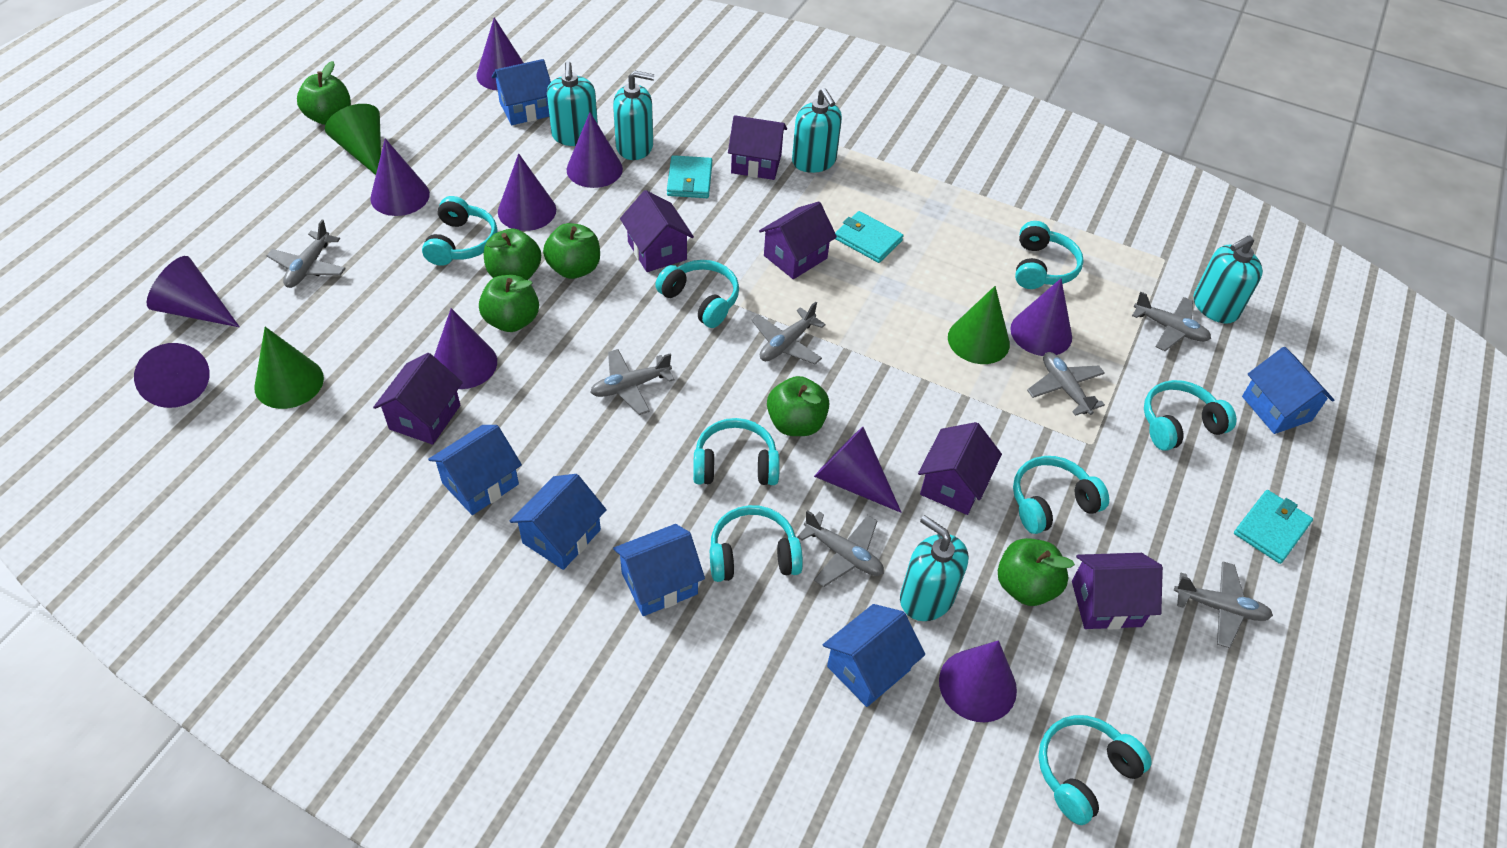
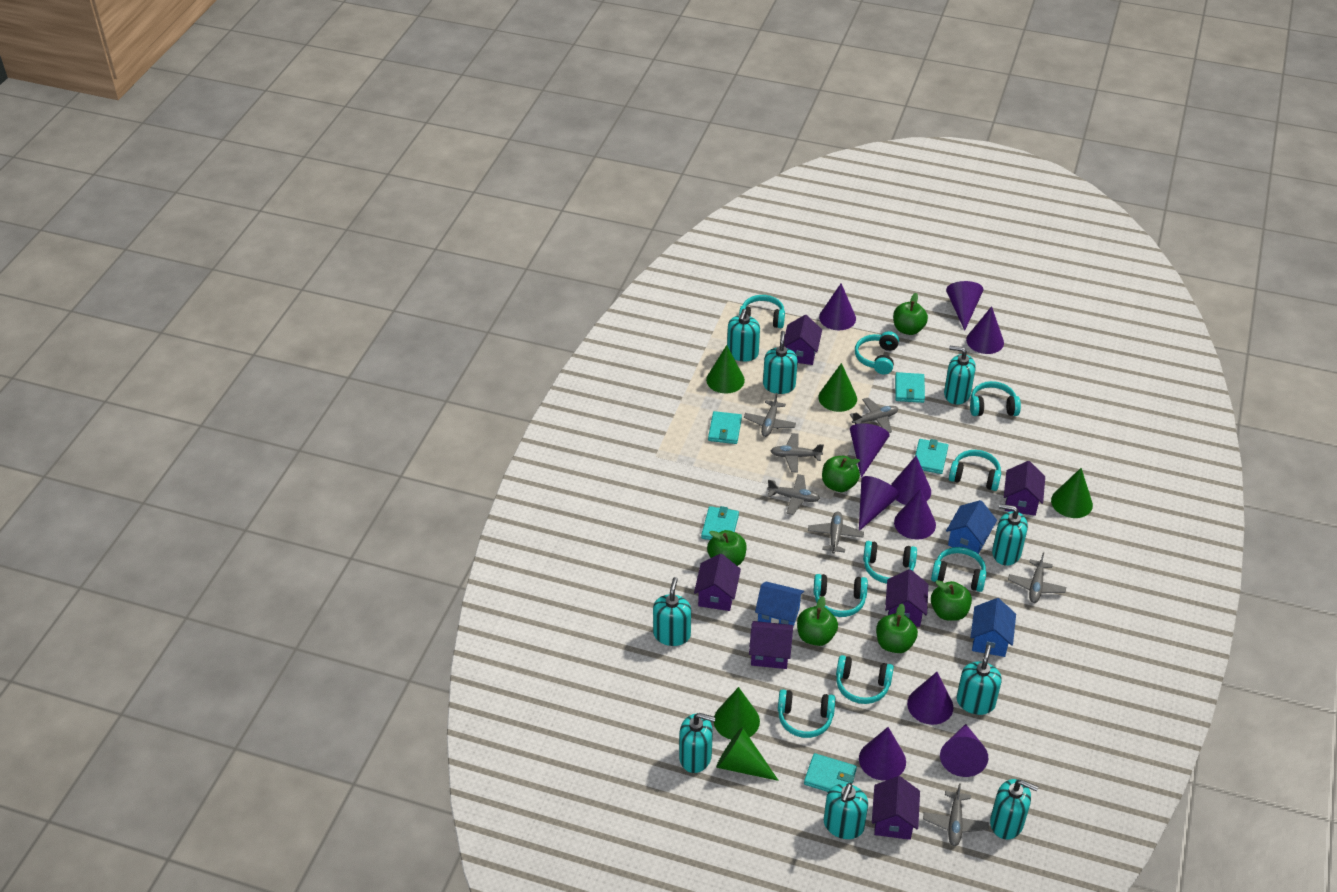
blue house: [428,425,522,515] [492,59,551,125] [510,474,607,570] [613,524,705,616] [823,604,925,707] [1242,347,1334,434] = 6 -> [755,582,804,627] [946,500,997,554] [970,598,1016,657] = 3
green cone: [254,327,324,409] [325,104,381,175] [948,286,1010,364] = 3 -> [706,345,745,393] [714,687,760,740] [716,727,779,781] [818,363,857,412] [1051,468,1093,518] = 5
turquoise headphones: [422,196,498,266] [655,260,739,328] [693,418,780,485] [710,505,803,582] [1013,456,1109,534] [1015,221,1084,289] [1038,715,1152,825] [1144,380,1237,451] = 8 -> [739,295,785,328] [778,689,835,738] [813,574,868,617] [836,655,894,704] [855,331,899,374] [863,541,917,584] [931,547,987,592] [949,450,1001,491] [970,381,1021,416] = 9
turquoise soap dispenser: [547,61,598,146] [613,70,655,160] [792,88,842,173] [900,515,968,621] [1194,235,1263,324] = 5 -> [653,577,691,646] [679,713,716,773] [727,309,760,361] [763,331,798,394] [824,783,868,839] [944,346,976,405] [957,645,1002,715] [990,779,1038,839] [992,504,1028,566] = 9
turquoise wallet: [667,155,712,198] [835,211,903,263] [1234,490,1313,564] = 3 -> [701,506,739,540] [708,411,742,444] [804,753,857,792] [895,372,925,403] [915,439,948,474] = 5

